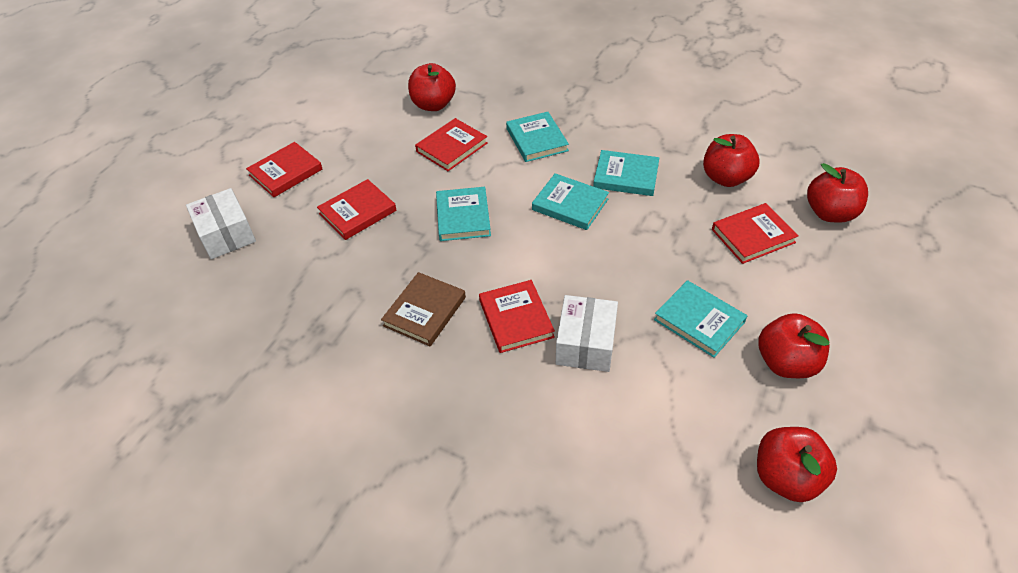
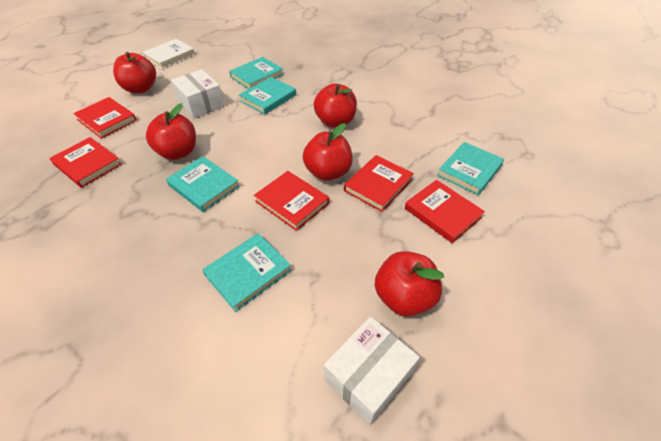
brown book: [381,272,466,346] = 1 -> none = 0
white book: none = 0 -> [142,39,196,69] = 1

